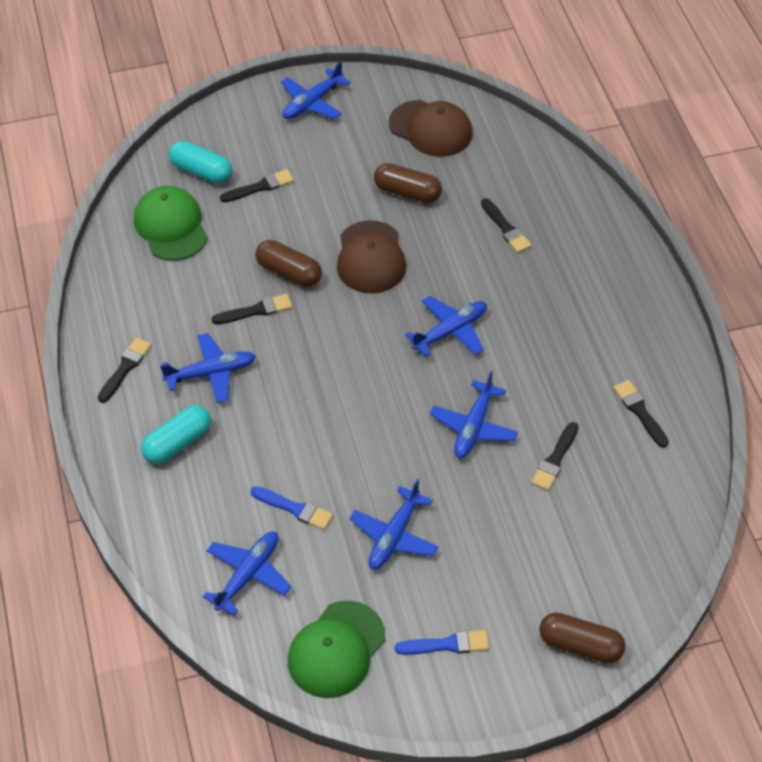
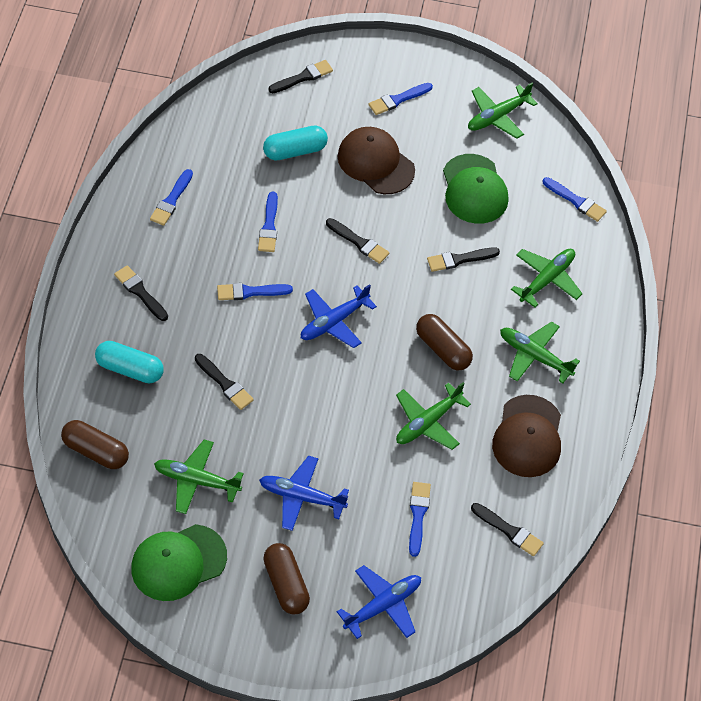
blue brush: [250,486,333,530] [395,630,489,655] = 2 -> [150,169,193,226] [217,283,293,300] [258,192,278,252] [369,83,433,115] [409,482,431,557] [543,177,607,222] = 6
blue plane: [160,333,256,403] [203,531,291,615] [281,61,351,119] [349,479,438,570] [405,296,487,357] [430,371,518,458] = 6 -> [259,456,349,531] [301,284,377,348] [337,565,421,639] = 3
green plane: none = 0 -> [154,439,244,514] [396,382,471,450] [468,82,538,139] [500,321,580,383] [511,249,583,307] = 5

